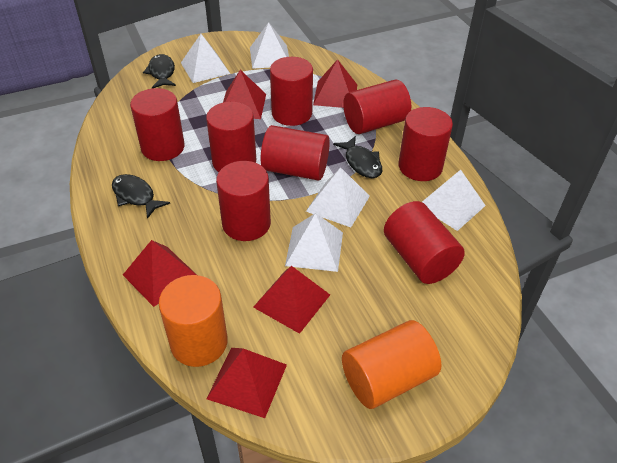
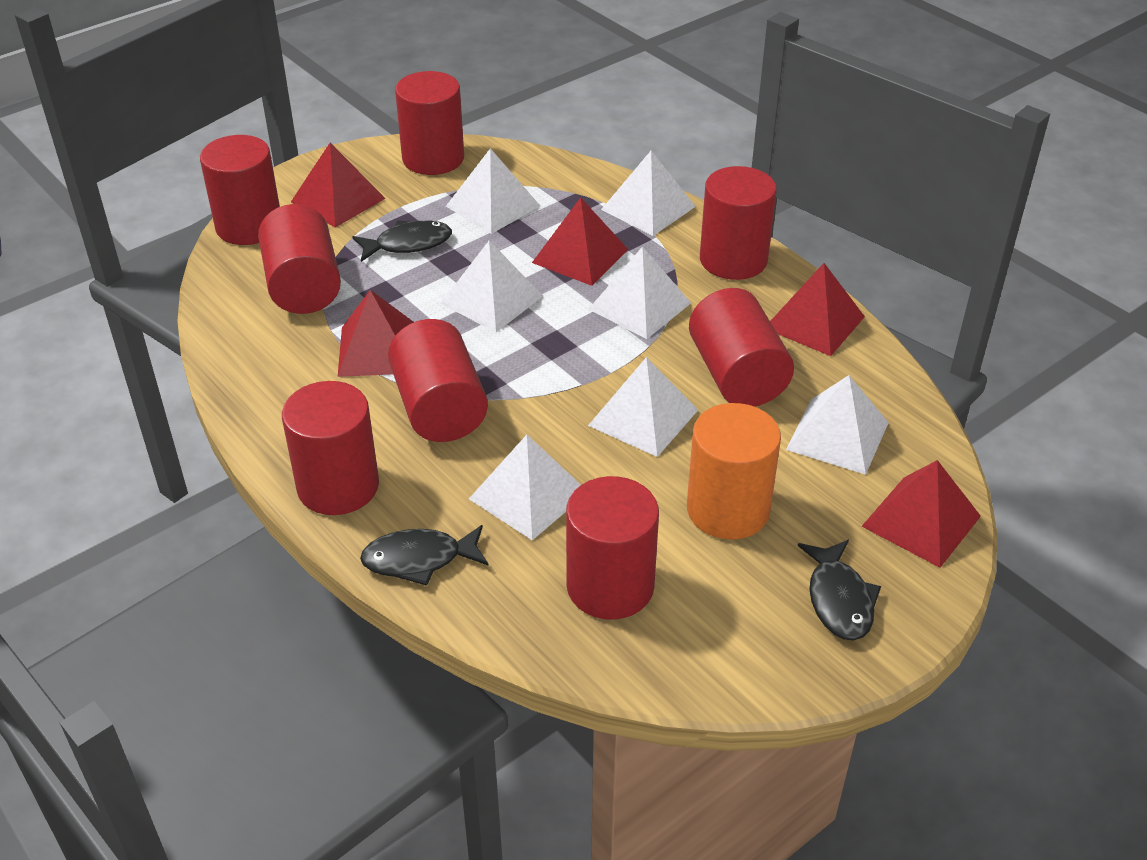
orange cylinder: [159,275,228,367] [342,320,441,409] = 2 -> [687,403,781,539] = 1
white pyramid: [181,34,230,83] [250,22,289,69] [285,213,343,272] [306,167,370,227] [422,170,486,231] = 5 -> [441,241,543,332] [446,148,540,234] [469,435,581,540] [588,357,698,457] [589,246,691,339] [601,151,696,236] [786,375,889,475] = 7

